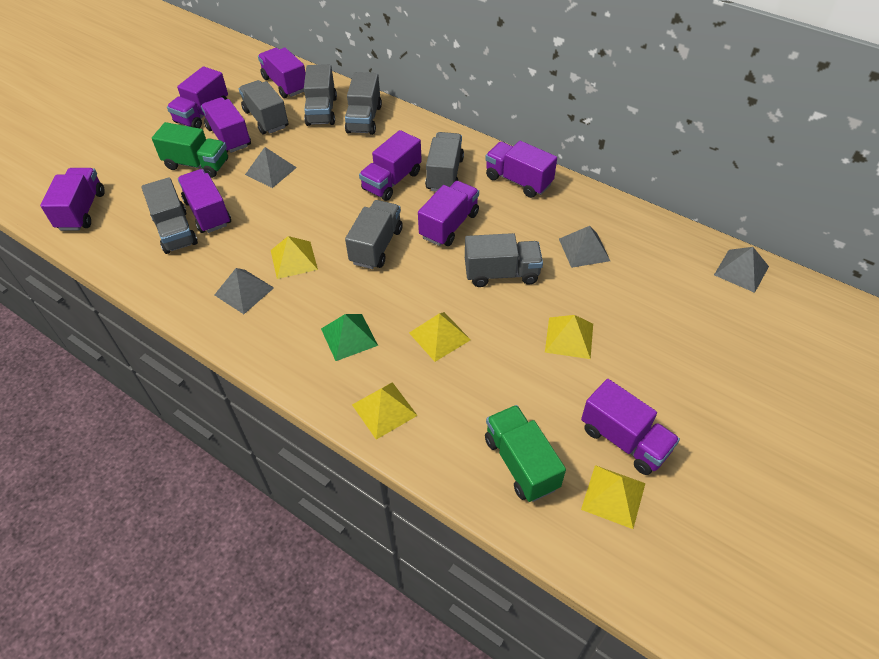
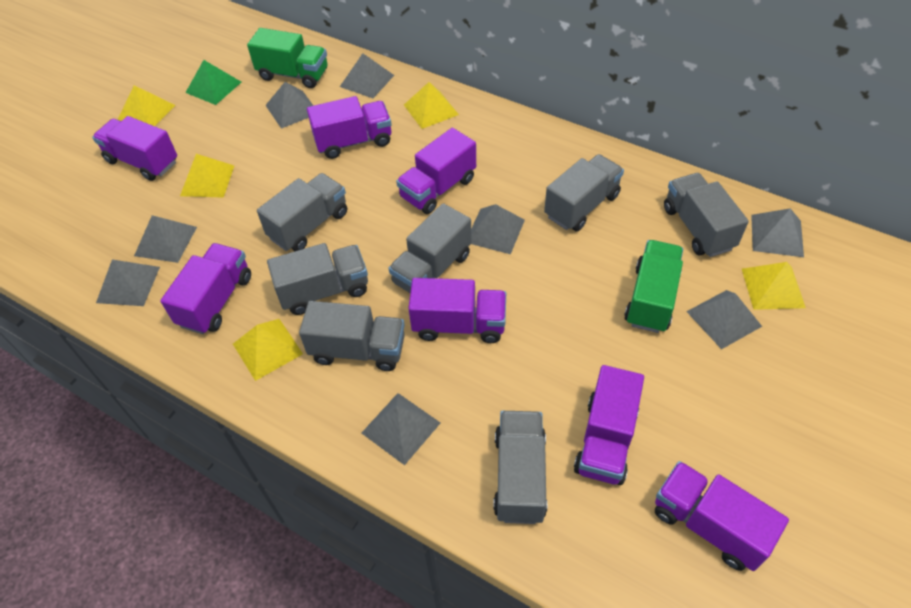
grey pyramid: [215,268,274,314] [245,147,297,188] [559,226,610,268] [714,247,769,293] = 4 -> [96,259,160,306] [134,215,197,263] [266,82,313,129] [340,53,394,98] [362,393,440,465] [471,204,525,254] [686,290,762,349] [751,208,804,257] = 8
purple truck: [40,168,105,231] [167,66,228,128] [178,169,231,233] [201,97,251,153] [258,48,306,98] [359,130,422,201] [418,181,479,246] [485,141,557,198] [581,379,680,475] = 9 -> [92,116,177,181] [160,243,251,334] [307,96,392,159] [396,128,476,214] [408,278,506,343] [574,365,644,485] [655,461,789,571] = 7

